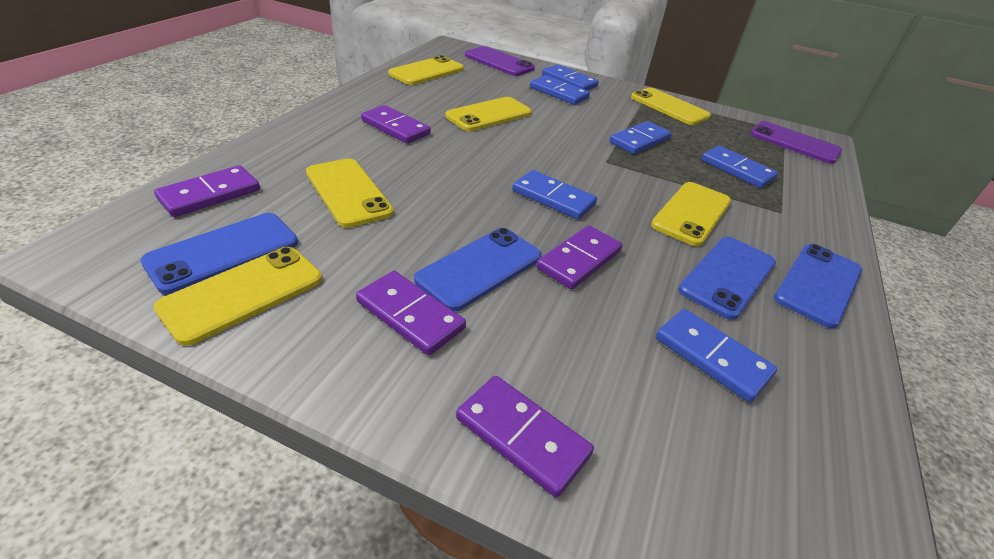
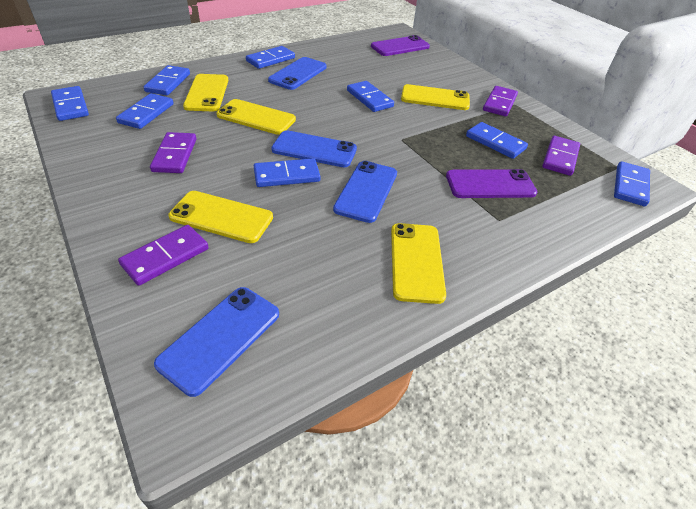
blue domino: [512,170,597,220] [530,75,590,105] [542,64,599,90] [610,121,671,154] [656,309,777,402] [701,146,778,188] = 6 -> [51,86,89,121] [116,93,174,129] [144,65,190,95] [246,46,295,69] [254,158,321,187] [347,81,394,112] [466,122,528,159] [614,161,650,206] = 8
purple domino: [154,165,260,217] [356,271,466,355] [361,105,431,144] [456,376,594,498] [536,225,623,289] = 5 -> [118,225,208,286] [150,132,196,173] [483,86,518,116] [542,136,580,176] = 4
yellow phone: [154,247,322,346] [306,158,394,228] [388,55,464,85] [445,97,532,131] [631,87,711,125] [651,182,731,246] = 6 -> [168,191,273,243] [183,74,229,111] [216,99,296,135] [391,223,446,304] [401,84,470,110] = 5

